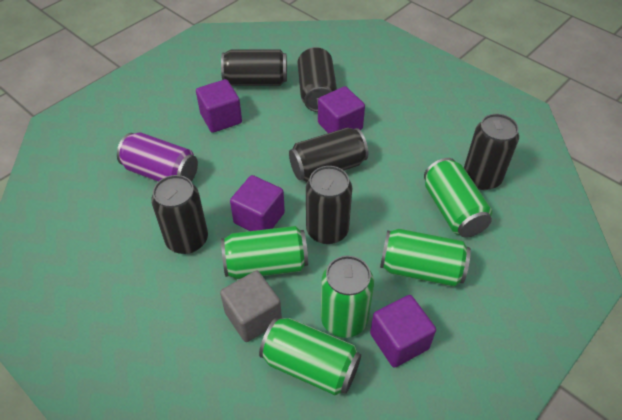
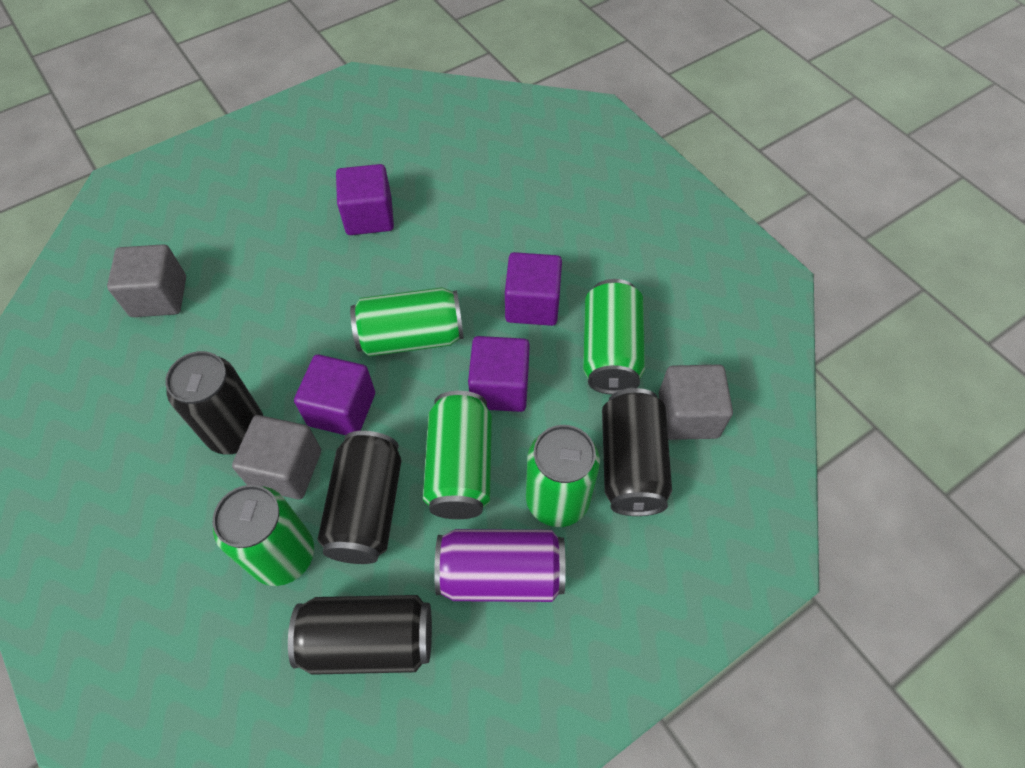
black can: [151,175,208,254] [221,49,287,86] [289,128,368,182] [298,47,337,112] [306,166,352,244] [464,114,519,190] = 6 -> [165,351,263,454] [288,595,432,675] [318,431,402,564] [602,388,672,516] = 4
grey cube: [220,271,282,342] = 1 -> [107,244,186,317] [232,415,321,499] [659,365,733,440] = 3

